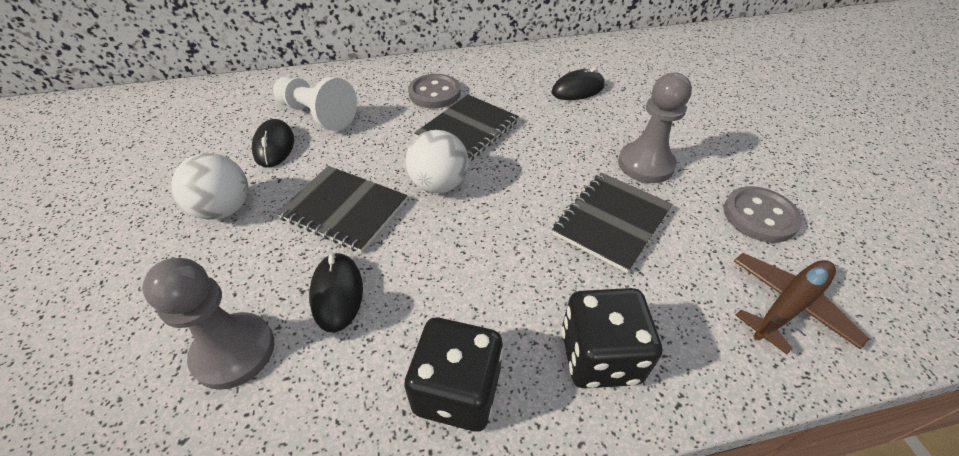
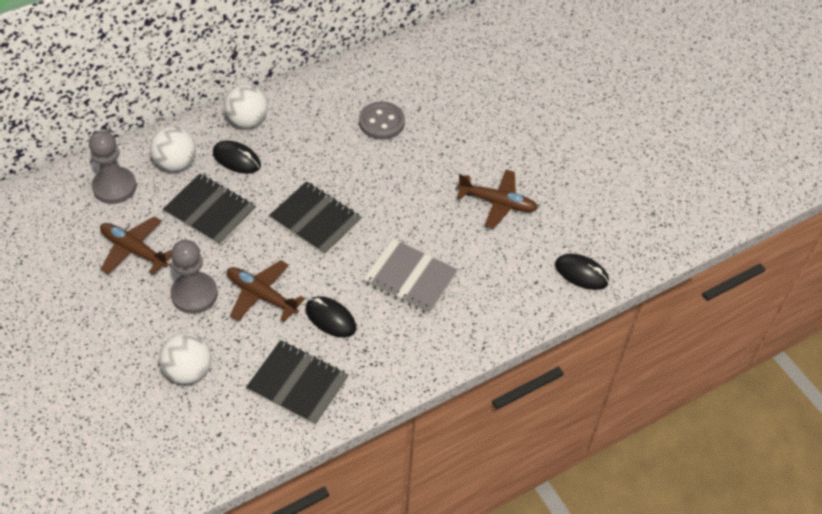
black dice: [404,317,503,431] [562,288,662,389] = 2 -> none = 0
brown plane: [734,253,869,354] = 1 -> [100,216,172,274] [227,260,305,322] [457,170,538,229] = 3
grey button: [408,74,461,108] [723,186,802,243] = 2 -> [359,102,405,140] = 1
grey notebook: none = 0 -> [363,239,458,314] = 1
white ball: [171,153,248,219] [406,130,469,193] = 2 -> [150,126,196,171] [159,333,212,384] [224,84,268,128] = 3
white pawn: [273,76,357,131] = 1 -> none = 0

